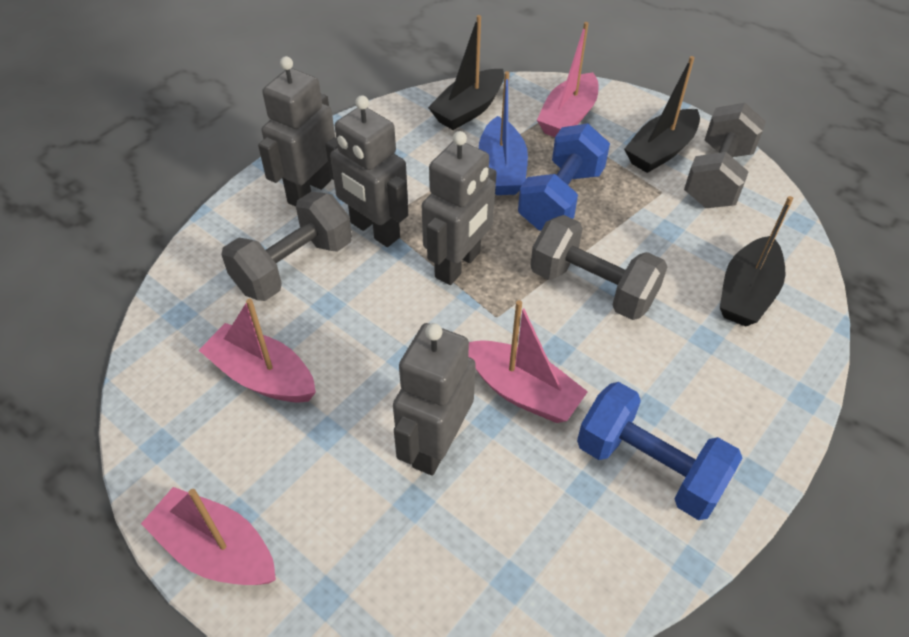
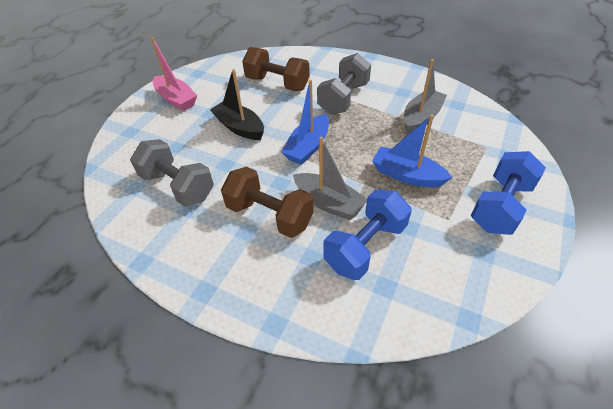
black boat: [428,15,504,130] [624,56,700,173] [720,196,793,327] = 3 -> [210,69,264,140] = 1
blue boat: [479,71,528,195] = 1 -> [281,80,329,165] [372,115,453,187] = 2
brown dumbbell: none = 0 -> [221,167,314,238] [242,47,310,91] = 2
grey boat: none = 0 -> [293,137,367,220] [404,59,447,134] = 2
grey dumbbell: [221,192,352,301] [530,215,667,320] [684,103,766,208] = 3 -> [130,139,214,207] [317,53,371,115] = 2
grey robot: [258,56,335,207] [325,95,408,247] [393,323,476,476] [422,131,497,285] = 4 -> none = 0
pink boat: [141,487,276,585] [199,299,316,403] [468,300,588,423] [537,22,598,137] = 4 -> [151,37,197,111] = 1

